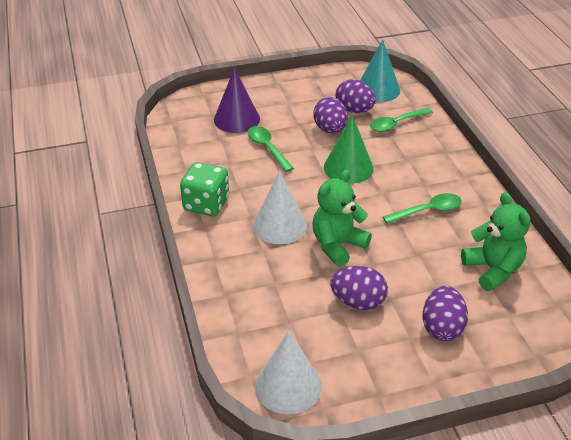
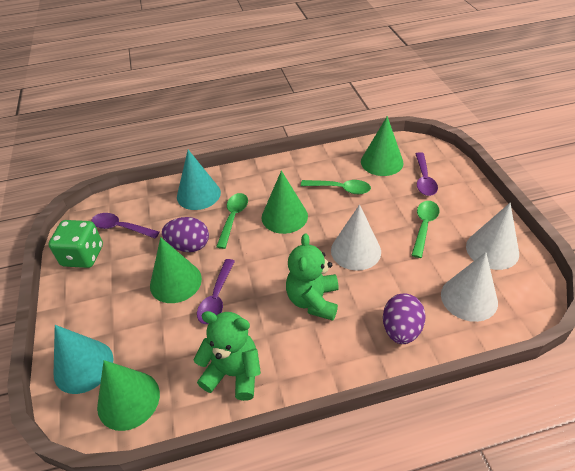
green cone: [324,115,374,184] = 1 -> [97,360,160,431] [150,237,202,303] [262,170,308,234] [361,116,404,176] = 4
purple cone: [214,68,260,133] = 1 -> none = 0
purple egg: [313,97,348,133] [330,266,388,310] [335,79,376,113] [422,286,468,341] = 4 -> [162,217,209,252] [383,293,426,344] = 2
purple spoon: none = 0 -> [91,213,160,239] [197,259,235,324] [415,152,438,196] = 3
turquoise cone: [360,40,400,102] = 1 -> [54,325,113,394] [177,150,221,210] = 2
white cone: [253,171,307,244] [255,331,322,414] = 2 -> [331,204,381,271] [441,252,498,322] [466,203,519,270] = 3

